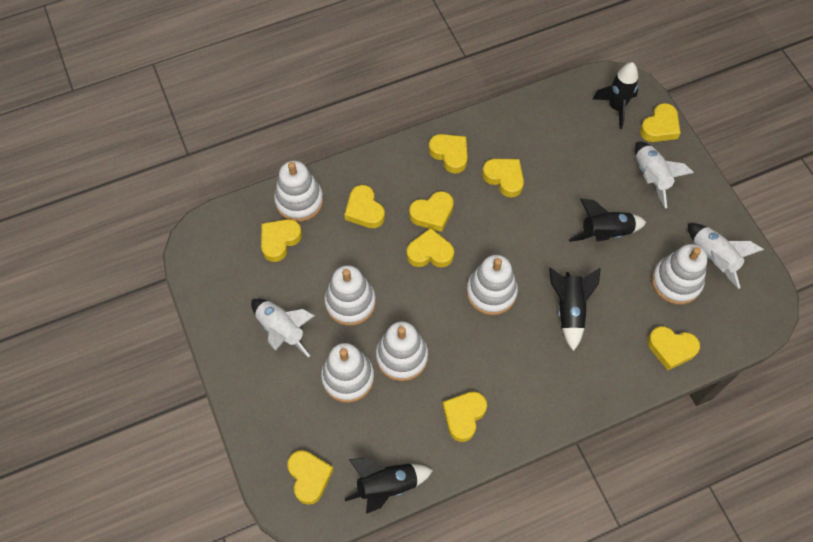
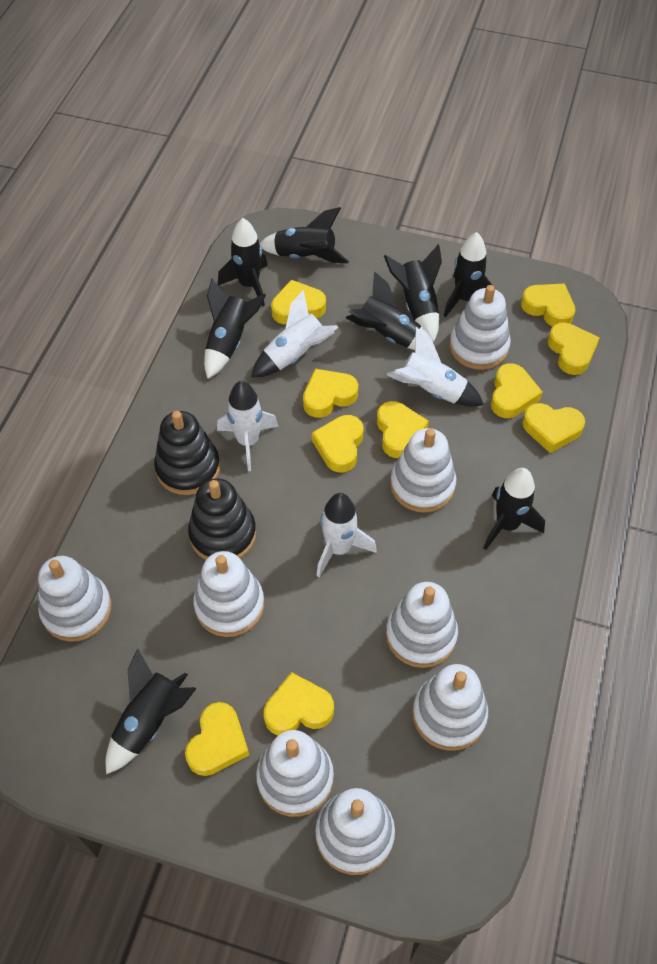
black rocket: [345,458,433,514] [549,268,601,351] [569,199,647,242] [592,62,638,129] = 4 -> [105,648,196,774] [204,279,266,379] [218,218,268,307] [260,207,349,263] [346,271,430,350] [384,244,442,342] [444,232,496,317] [483,468,545,550] = 8
black stacking toy: none = 0 -> [154,411,220,495] [188,478,256,560] = 2
white rocket: [251,299,315,357] [635,142,694,208] [688,223,764,289] = 3 -> [217,381,279,471] [251,290,339,378] [316,493,377,577] [386,327,484,407] = 4
white stacking toy: [274,161,323,222] [321,343,374,403] [324,265,376,326] [376,321,428,381] [466,255,518,315] [652,244,708,304] = 6 -> [38,556,112,642] [193,551,264,637] [256,730,334,817] [315,788,395,875] [386,582,458,668] [390,428,456,513] [412,664,488,751] [450,285,511,370] = 8

